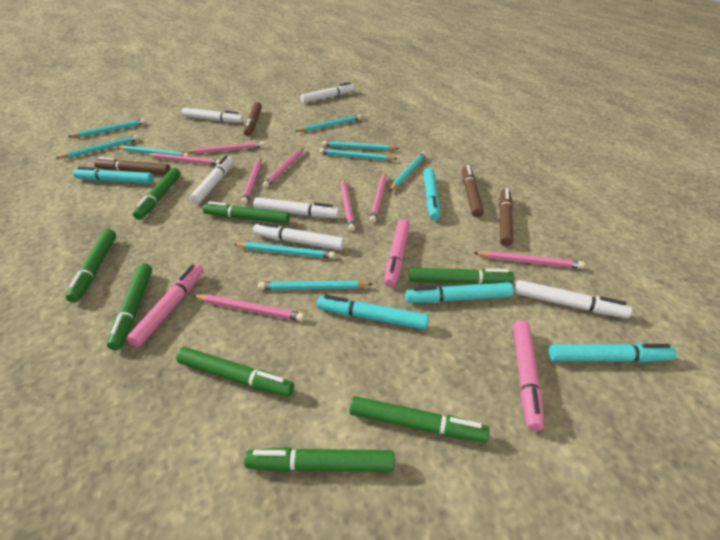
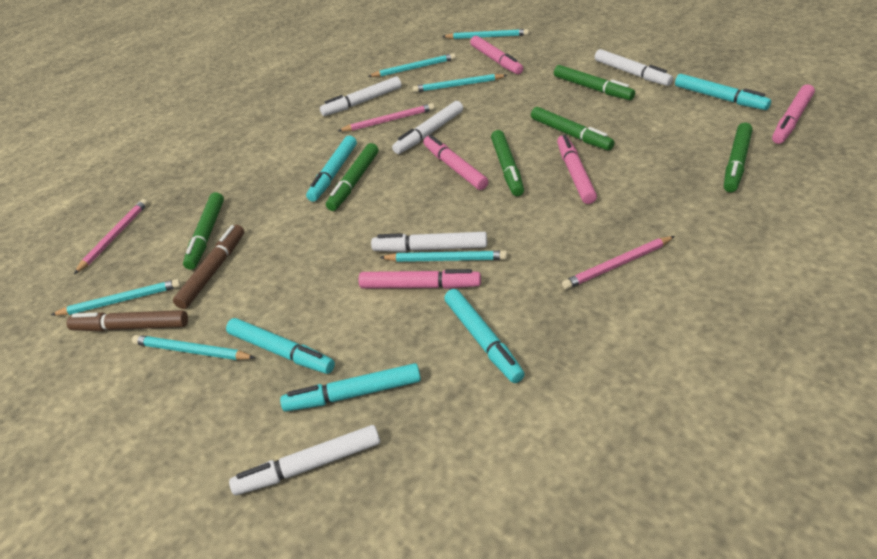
brown marker: [94,157,171,175] [243,102,262,136] [462,165,484,217] [499,188,513,246] = 4 -> [66,310,188,331] [173,225,244,309] = 2
green marker: [66,229,116,303] [107,263,152,350] [133,168,181,220] [176,347,294,397] [203,201,290,224] [244,447,394,472] [349,396,490,443] [409,268,515,284] = 8 -> [183,192,224,270] [326,143,378,211] [491,130,524,196] [531,107,615,151] [554,65,635,100] [724,123,753,192] = 6
pink marker: [127,264,204,347] [384,219,410,287] [513,320,544,431] = 3 -> [358,269,481,289] [423,135,488,190] [470,36,523,74] [557,134,597,204] [772,84,815,144] = 5
pink pencil: [146,153,221,165] [186,141,265,154] [193,294,305,321] [241,158,262,204] [263,148,304,188] [341,178,355,231] [369,173,387,223] [473,251,585,269] = 8 -> [74,199,148,274] [338,103,435,132] [562,236,675,290] = 3
turquoise pencil: [57,135,139,159] [68,119,147,137] [117,145,189,157] [234,242,335,259] [258,280,373,290] [296,115,361,132] [319,148,397,161] [322,141,399,150] [389,152,426,191] = 9 -> [51,279,181,315] [132,335,255,360] [368,53,456,77] [380,251,508,262] [413,74,507,93] [442,29,529,39] = 6
white marker: [182,108,244,123] [190,155,234,204] [253,197,339,218] [253,222,344,250] [300,82,355,103] [514,280,632,318] = 6 -> [229,425,380,495] [320,76,401,116] [371,232,487,252] [392,101,463,154] [595,49,673,86] = 5

